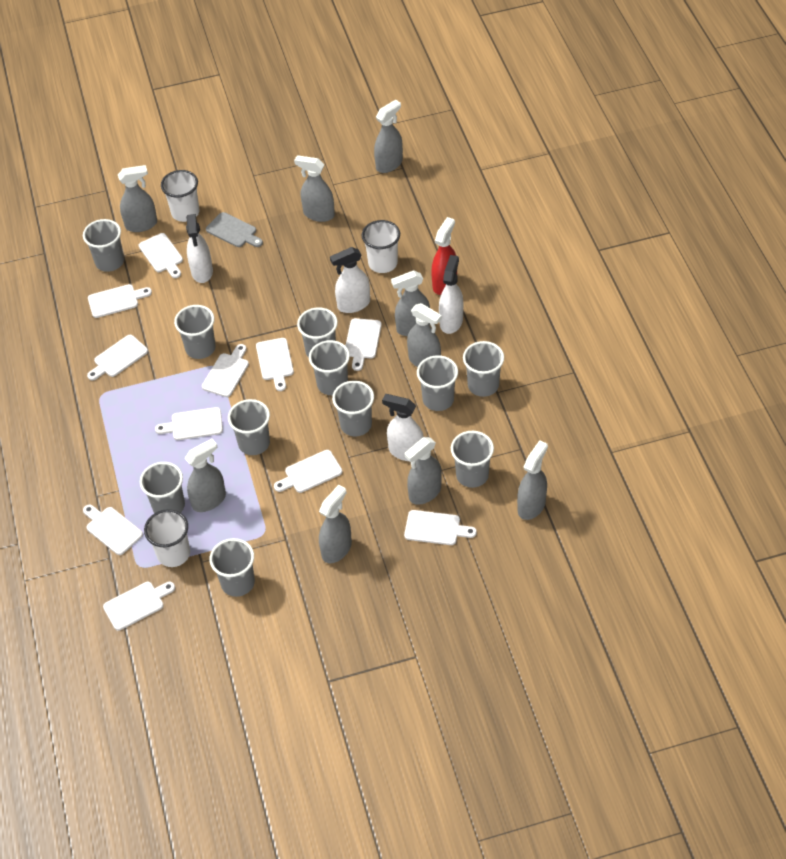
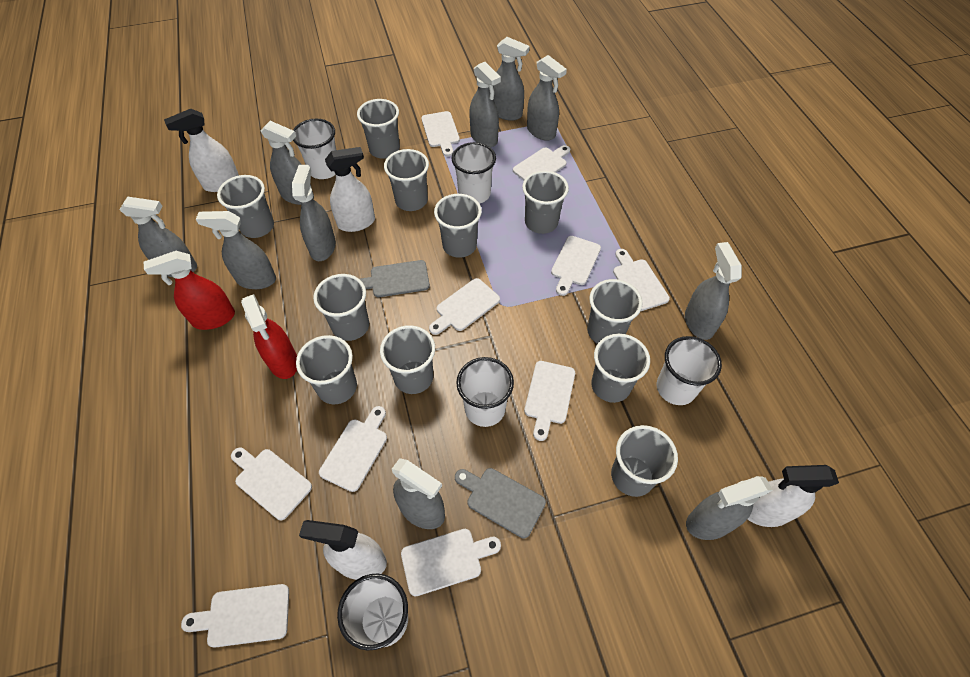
grey cutting board: [206,212,263,247] = 1 -> [360,260,430,297] [455,468,546,538] = 2
grey spray bottle: [118,165,157,232] [185,439,226,512] [294,155,335,222] [319,485,352,563] [374,99,403,173] [391,270,430,336] [405,437,442,505] [407,303,442,367] [517,440,548,520] = 9 -> [120,197,197,277] [196,211,276,289] [260,121,314,205] [292,165,336,261] [392,458,445,529] [469,62,501,147] [493,37,530,121] [527,55,567,141] [685,242,742,340] [686,476,773,540] = 10
red spray bottle: [431,217,457,295] = 1 -> [143,251,235,330] [241,294,297,379] = 2
white cup: [144,509,190,567] [161,170,200,222] [362,220,400,273] = 3 -> [293,119,336,179] [337,574,408,651] [452,142,496,204] [456,357,514,427] [657,336,722,405] = 5
white cutting board: [83,505,143,555] [87,335,148,380] [88,284,152,318] [103,582,175,631] [139,233,183,278] [155,407,223,440] [202,344,249,397] [256,338,294,391] [274,450,342,493] [345,318,382,371] [404,510,477,545] = 11 -> [181,584,289,648] [231,448,312,520] [319,406,387,492] [401,529,501,597] [421,111,460,156] [429,278,500,335] [513,145,570,180] [524,361,575,441] [551,236,601,296] [613,249,670,311] = 10

